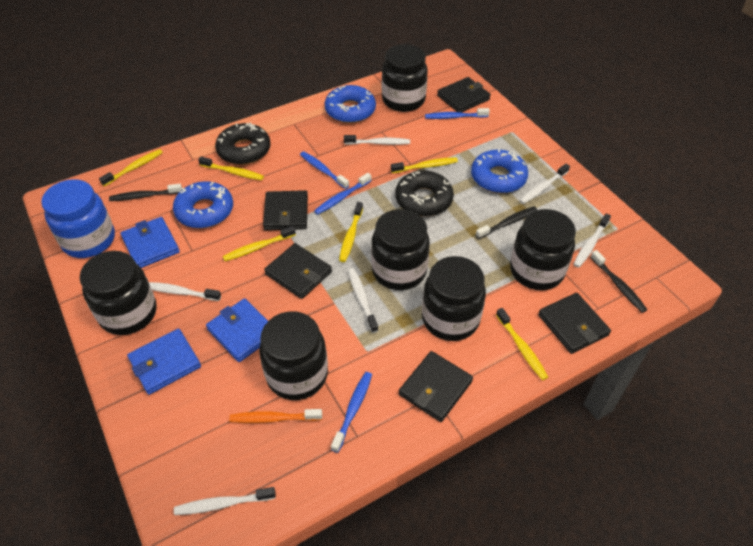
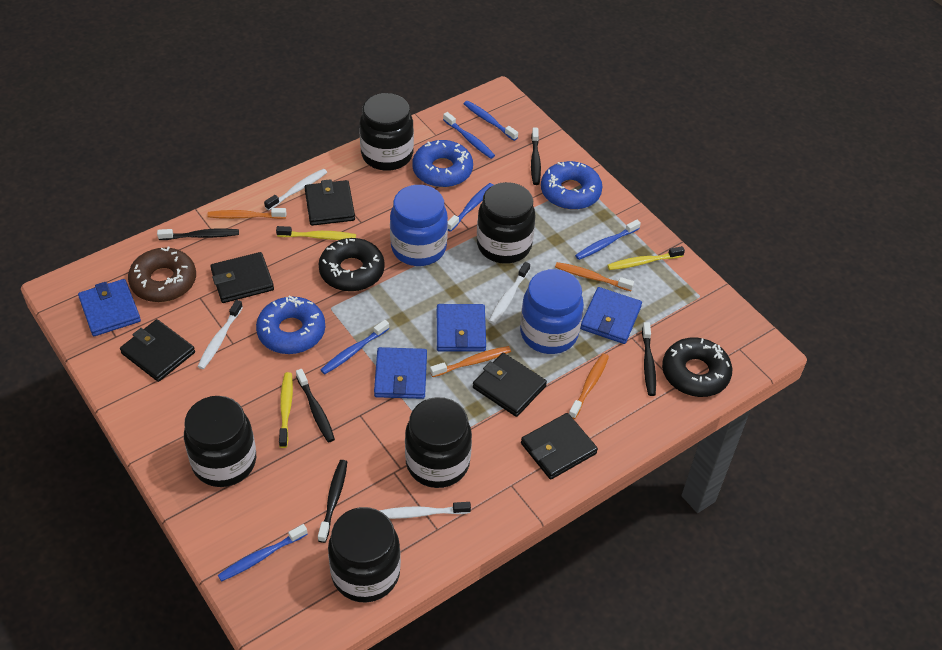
black jar: [80,251,157,335] [259,312,328,400] [371,209,430,290] [382,44,428,112] [422,256,486,341] [510,209,576,290] = 6 -> [184,396,256,487] [328,507,401,603] [360,93,414,171] [405,397,472,488] [477,182,536,264] = 5
black toothbrush: [109,184,182,201] [476,206,537,239] [590,250,647,313] = 3 -> [157,229,239,240] [296,369,335,443] [318,460,347,543] [531,128,541,185] [642,322,656,396] = 5
blue jar: [41,179,115,258] = 1 -> [390,185,448,266] [520,269,584,354] = 2
blue toothbrush: [300,151,349,189] [314,173,372,215] [331,372,372,453] [425,108,490,119] = 4 -> [218,524,308,582] [321,320,389,374] [443,112,495,159] [448,183,493,232] [464,101,518,141] [575,220,641,260] = 6
blue wallet: [121,217,180,268] [127,329,201,395] [206,298,268,362] = 3 -> [78,279,141,336] [374,347,427,399] [437,304,486,352] [580,287,642,344] = 4
brown donut: none = 0 -> [128,247,196,302] = 1
orange toothbrush: [229,409,322,423] = 1 -> [207,208,287,219] [430,346,511,377] [555,262,634,291] [569,353,609,419] = 4
white toothbrush: [149,282,221,301] [174,487,276,515] [344,135,410,145] [348,268,378,333] [519,164,570,204] [573,213,611,268] = 6 -> [197,300,243,369] [264,169,327,210] [379,502,471,519] [489,262,530,324] = 4
yellow toothbrush: [99,149,163,187] [198,157,264,180] [223,226,296,261] [339,202,363,262] [391,157,458,173] [496,308,548,380] = 6 -> [276,226,356,240] [279,372,293,448] [607,246,685,270] = 3

